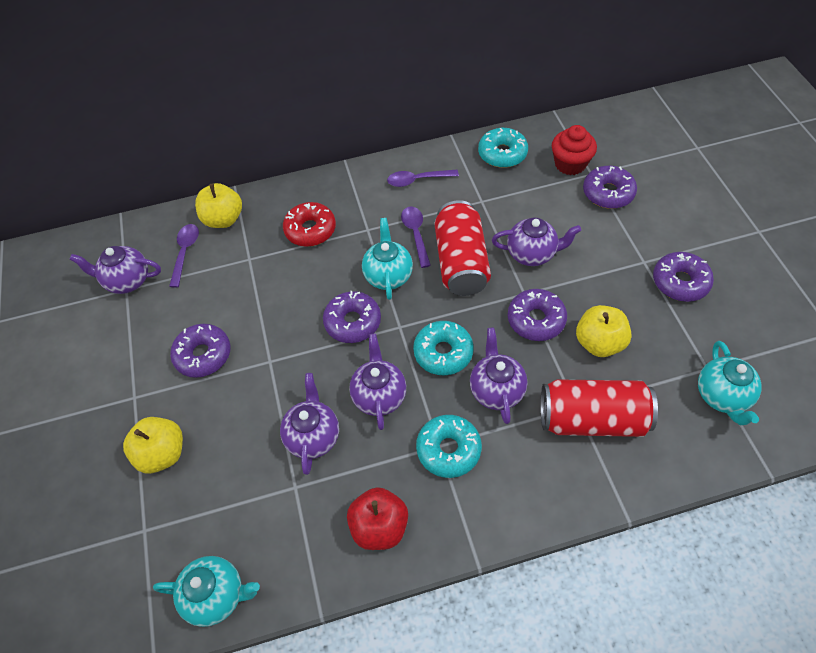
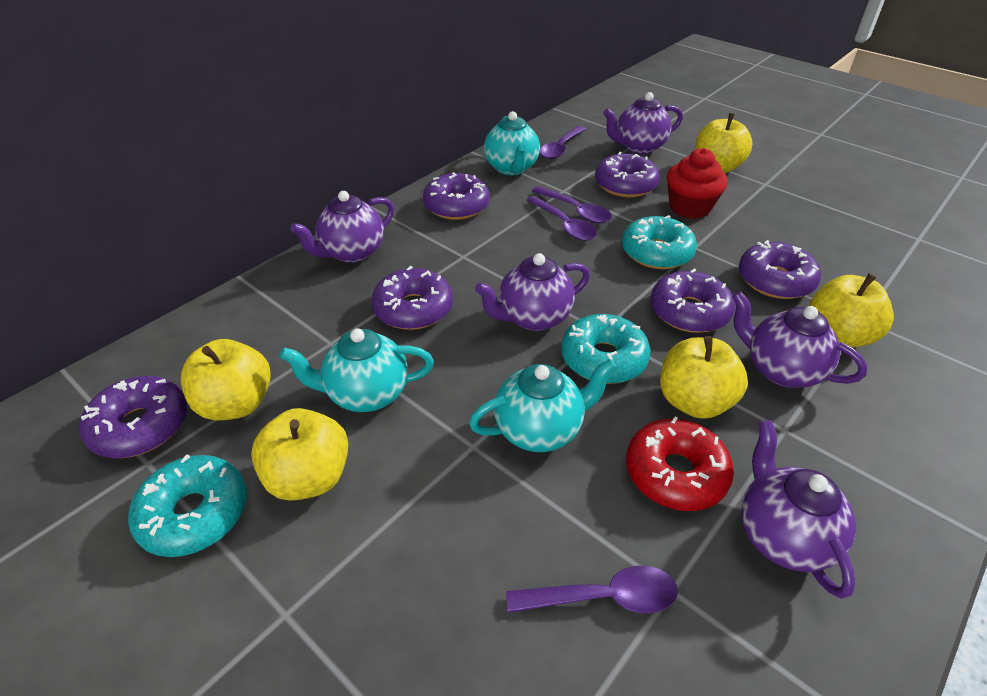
purple donut: [170,324,231,378] [323,291,381,343] [508,289,567,341] [583,166,637,209] [653,252,714,302] = 5 -> [79,376,187,458] [371,266,453,330] [423,172,490,220] [595,152,660,197] [651,269,735,333] [739,240,821,299] = 6
purple spoon: [169,224,199,287] [387,170,459,187] [401,207,431,268] = 3 -> [506,566,678,613] [526,196,597,241] [532,186,612,223] [540,126,586,159] = 4
red apple: [347,487,408,550] = 1 -> none = 0
red can: [435,200,491,296] [541,379,658,437] = 2 -> none = 0
yellow apple: [123,417,183,473] [195,183,242,228] [576,305,632,357] = 3 -> [181,339,271,420] [251,408,348,501] [660,336,748,419] [696,113,752,173] [809,273,894,348] = 5

